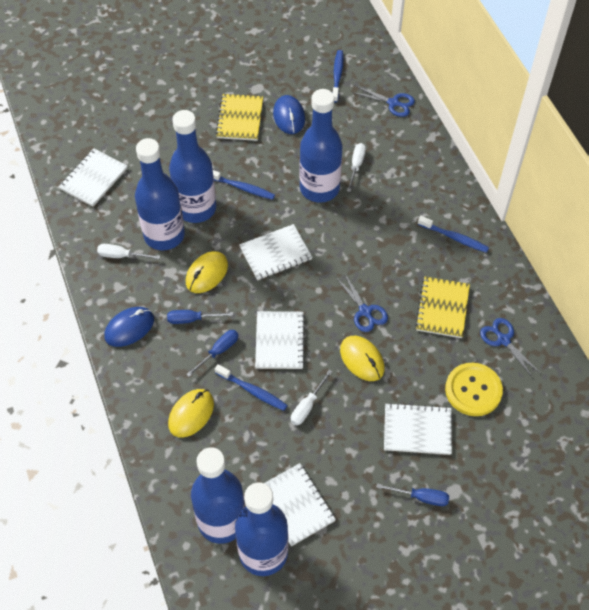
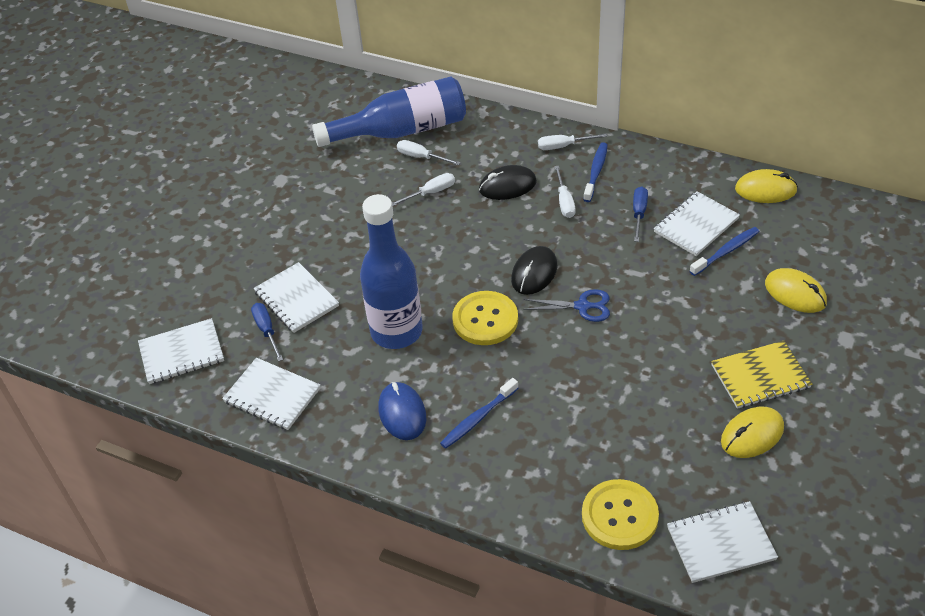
black mouse: none = 0 -> [479,165,537,200] [511,246,558,295] = 2
blue bottle: [135,138,185,250] [169,110,217,223] [191,447,245,544] [235,482,289,576] [299,89,342,203] = 5 -> [312,77,466,147] [360,194,423,349] = 2
blue mouse: [104,307,154,347] [273,95,305,134] = 2 -> [378,382,426,440] = 1
blue scissors: [336,274,388,332] [352,86,415,117] [480,318,541,378] = 3 -> [523,289,610,322] = 1
blue screwdriver: [167,310,233,324] [186,330,239,377] [376,484,449,506] = 3 -> [251,303,283,361] [633,186,648,242] = 2
blue toothbrush: [213,170,275,200] [215,364,288,411] [333,50,343,103] [418,216,489,253] = 4 -> [440,378,518,449] [583,142,608,202] [690,227,760,276] = 3
white screwdriver: [97,244,160,259] [291,370,333,425] [347,143,366,192] = 3 -> [392,173,455,206] [397,140,461,165] [538,133,607,150] [554,166,576,218] = 4
yellow button: [445,363,503,416] = 1 -> [452,291,518,345] [582,479,659,550] = 2
yellow notebook: [215,94,263,141] [415,276,470,338] = 2 -> [711,341,812,409] = 1

